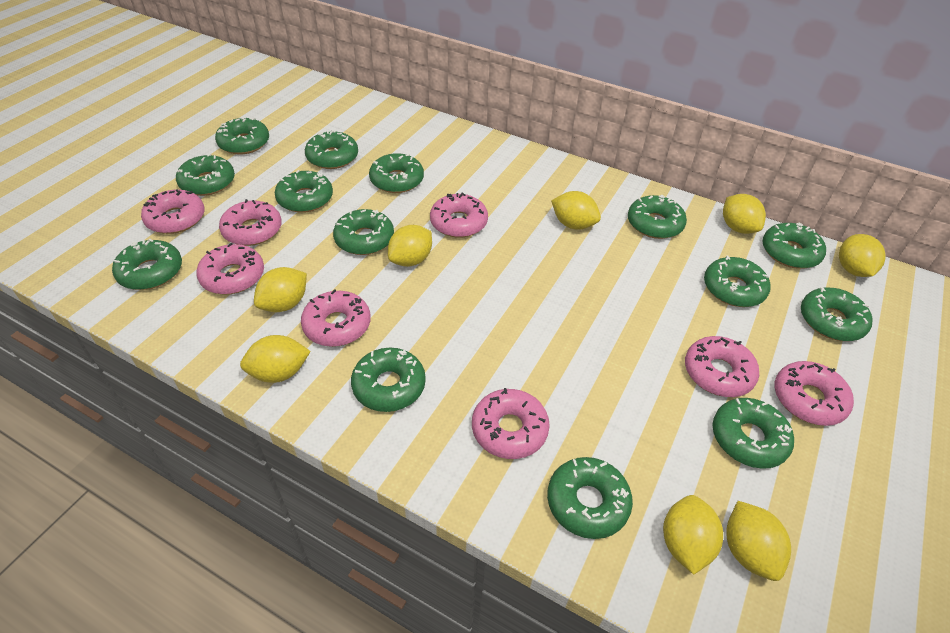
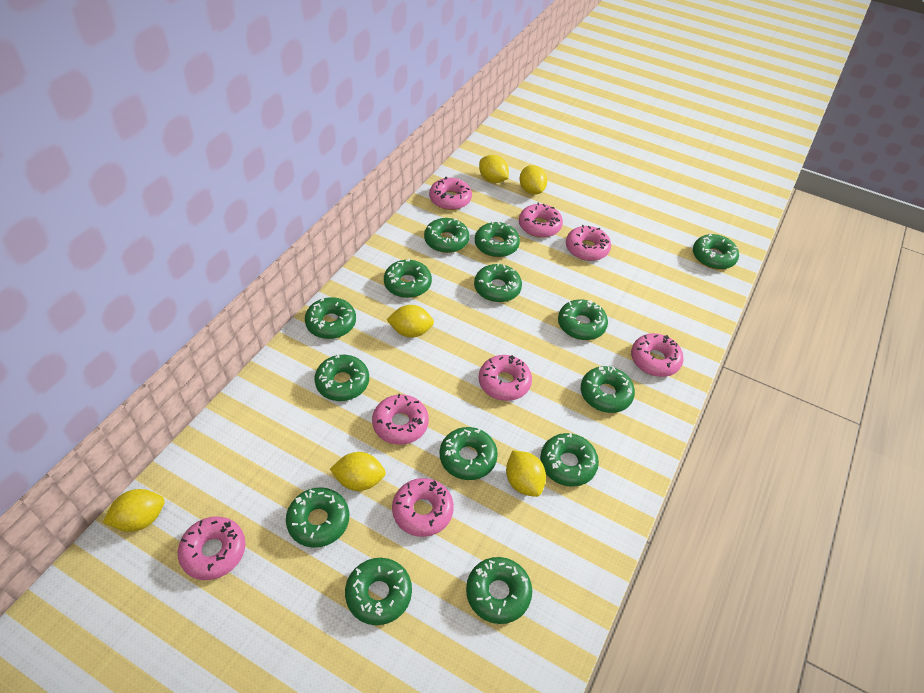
yellow lemon: [240,335,311,383] [254,267,307,312] [388,225,432,267] [551,191,601,230] [663,495,723,575] [723,194,766,234] [726,501,791,581] [839,234,886,277] = 8 -> [103,489,165,532] [330,452,386,491] [387,305,434,338] [479,155,509,183] [506,450,546,497] [520,165,547,195] = 6

